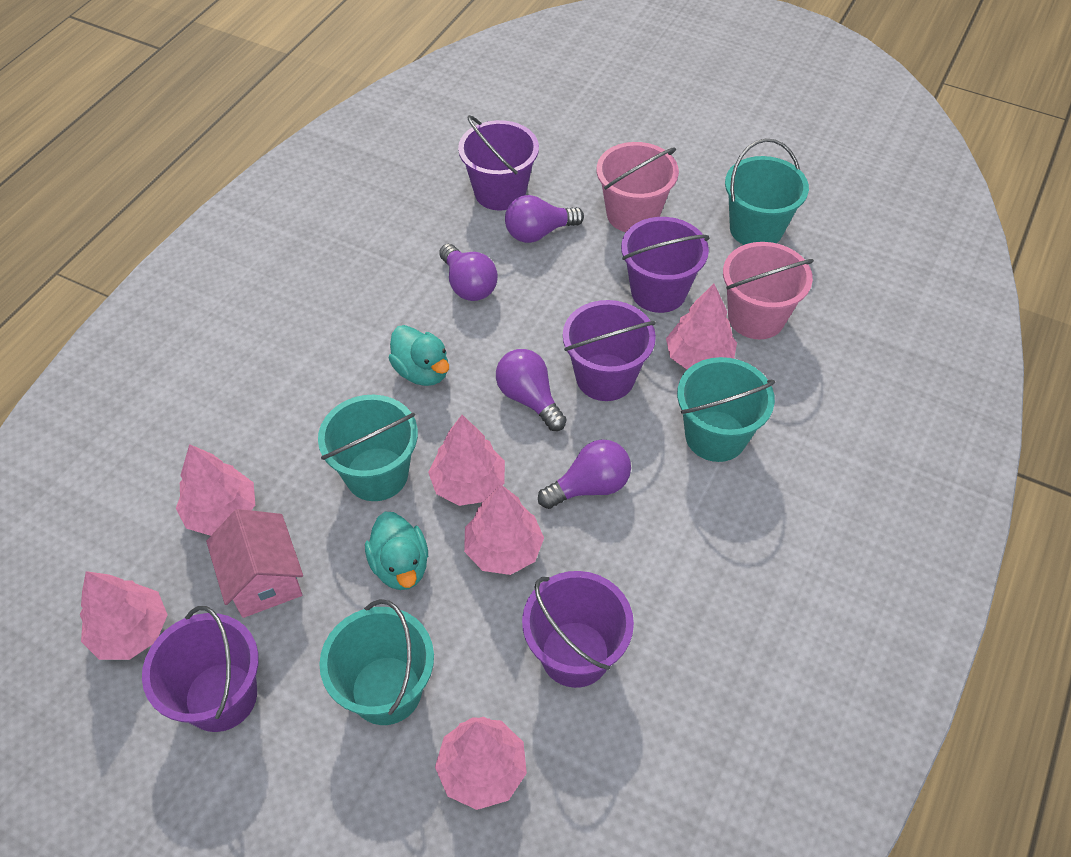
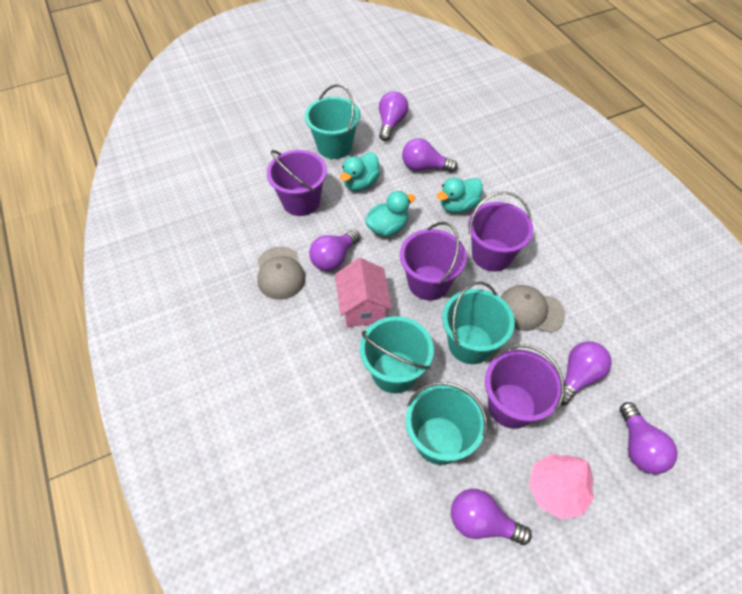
grey cap: none = 0 -> [257,246,306,300] [501,285,565,333] = 2
pink bucket: [597,142,679,232] [723,242,814,339] = 2 -> none = 0
pink tree: [80,571,168,660] [176,444,255,536] [428,415,505,506] [435,717,527,810] [464,484,544,575] [666,284,737,370] = 6 -> [529,454,594,519] = 1
purple bucket: [142,606,259,732] [458,115,539,210] [522,571,634,688] [563,300,656,401] [621,217,710,313] = 5 -> [267,150,327,216] [400,222,467,301] [468,192,534,272] [485,344,564,429] = 4
purple light bulb: [439,244,498,301] [496,349,567,431] [505,195,584,243] [538,439,631,509] = 4 -> [309,230,360,271] [379,92,409,141] [402,138,458,173] [451,489,532,545] [561,341,612,405] [620,402,678,474] = 6
turquoise duck: [365,512,428,590] [388,325,449,386] = 2 -> [340,152,380,191] [365,191,415,236] [437,178,483,213] = 3

